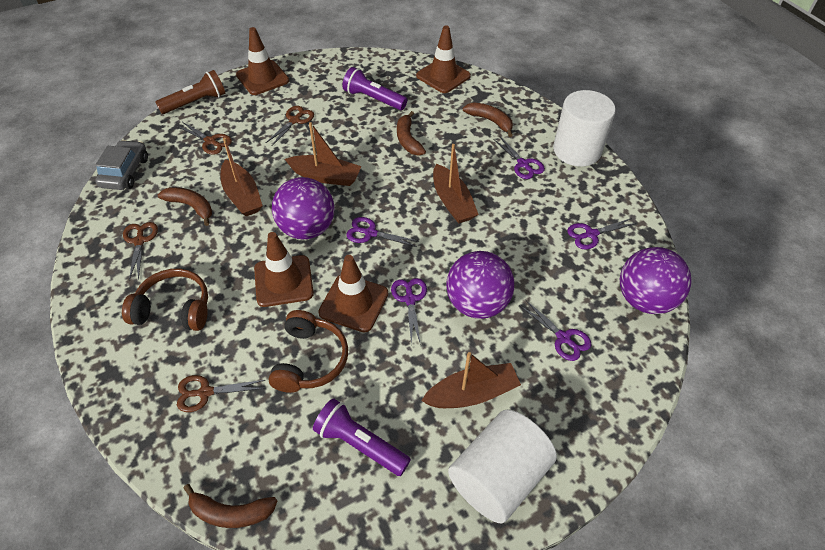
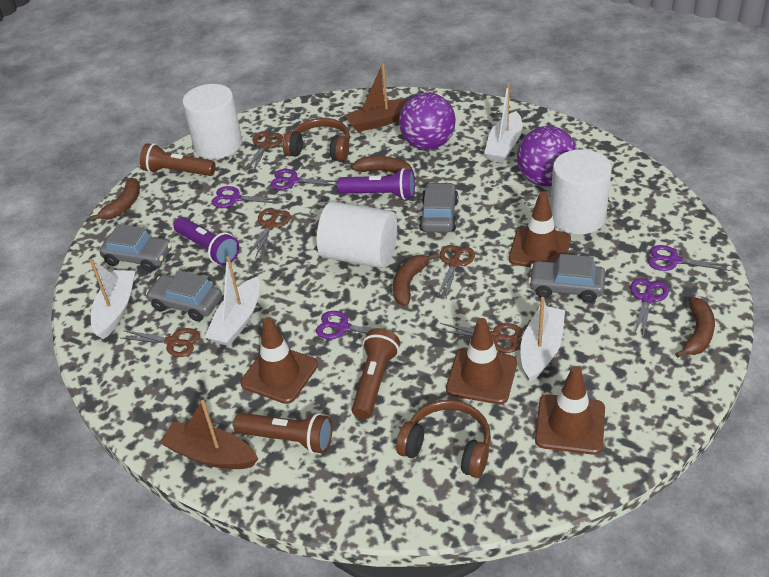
brown boat: [221,138,262,217] [285,122,361,186] [421,352,521,408] [433,144,479,224] = 4 -> [159,400,258,469] [344,63,409,132] = 2
brown flashlight: [156,70,225,114] = 1 -> [140,143,216,176] [233,413,332,454] [352,328,400,419] = 3
brown scissors: [123,222,158,280] [177,122,232,155] [177,375,265,412] [266,106,314,146] = 4 -> [121,328,200,357] [245,132,283,172] [247,208,291,258] [437,245,475,298] [440,323,523,353] = 5
grey car: [95,140,148,190] = 1 -> [99,224,172,272] [146,270,222,321] [419,182,458,232] [528,254,606,303] = 4
purple ball: [272,177,334,239] [446,251,514,319] [620,247,692,314] = 3 -> [399,92,456,150] [517,126,577,187] = 2
white boat: none = 0 -> [90,259,135,339] [205,256,260,346] [484,84,522,163] [520,297,565,382] = 4
white cylinder: [448,410,557,523] [553,90,616,166] = 2 -> [182,84,242,159] [317,202,397,268] [550,149,612,234] = 3

